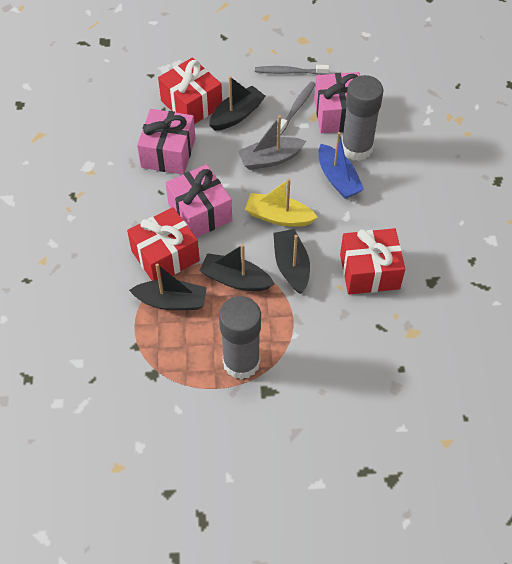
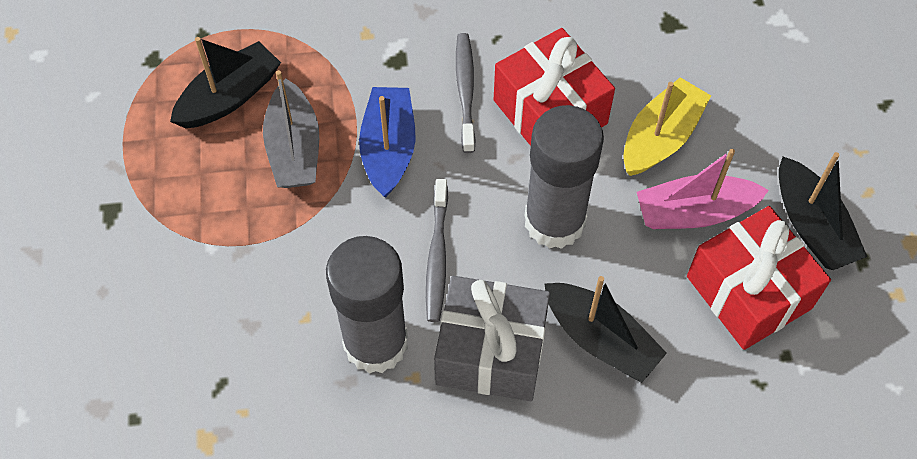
black boat: [129,264,207,310] [199,244,274,291] [209,76,265,131] [273,229,310,294] = 4 -> [170,37,281,128] [544,276,667,382] [779,152,867,270] = 3
grey gift: none = 0 -> [434,276,550,401] = 1
pink boat: none = 0 -> [637,149,769,229] = 1
pink gift: [137,109,196,175] [166,164,232,238] [314,72,360,133] = 3 -> none = 0
red gift: [127,207,200,281] [158,57,222,124] [340,228,405,294] = 3 -> [494,28,615,146] [687,206,831,350] = 2

